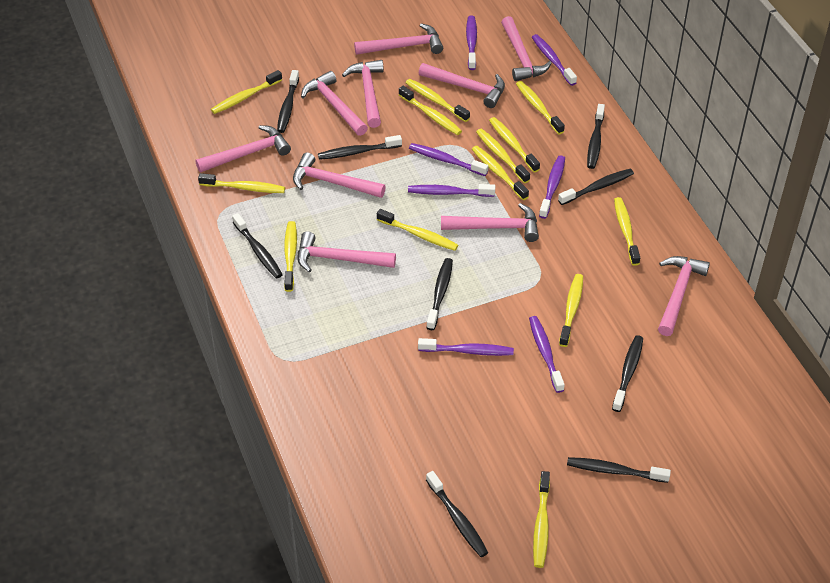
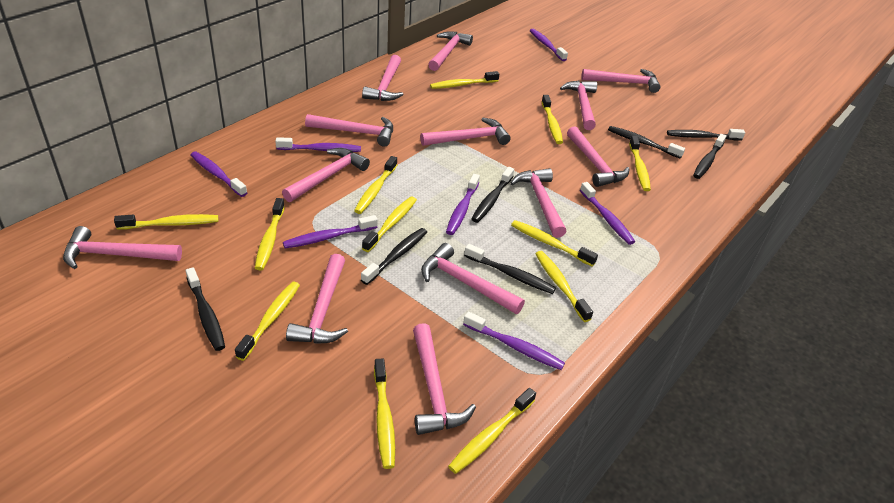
black toothbrush: [232,213,283,278] [277,70,299,133] [318,135,402,160] [426,258,453,330] [426,471,488,557] [558,169,634,205] [567,457,671,483] [587,104,605,169] [612,335,643,412] = 9 -> [186,267,225,351] [361,228,427,285] [464,244,556,294] [471,167,514,223] [608,126,685,159] [667,129,745,140] [693,134,726,179] = 7
pink hammer: [195,125,291,173] [293,152,386,198] [298,231,396,272] [301,71,368,136] [342,60,384,128] [354,23,443,55] [419,63,505,108] [441,203,539,242] [501,16,552,81] [658,256,710,336] = 10 -> [63,226,182,269] [282,148,370,202] [286,254,348,344] [305,114,393,147] [362,55,404,101] [413,323,476,435] [420,118,511,146] [421,243,525,314] [428,32,473,71] [511,168,567,238] [560,81,597,130] [567,126,629,187] [581,69,660,93] = 13
yellow toothbrush: [198,173,285,193] [211,70,282,114] [284,221,297,292] [377,209,458,251] [399,86,462,135] [406,79,470,122] [472,146,529,200] [476,129,530,183] [489,117,540,173] [516,81,565,134] [533,471,550,568] [559,274,583,347] [614,197,640,266] = 13 -> [114,214,218,230] [235,282,300,361] [255,198,285,270] [354,156,397,214] [362,197,417,252] [374,358,395,469] [430,71,499,89] [448,388,536,474] [511,220,598,267] [535,251,593,322] [542,95,563,144] [629,136,651,191] = 12

